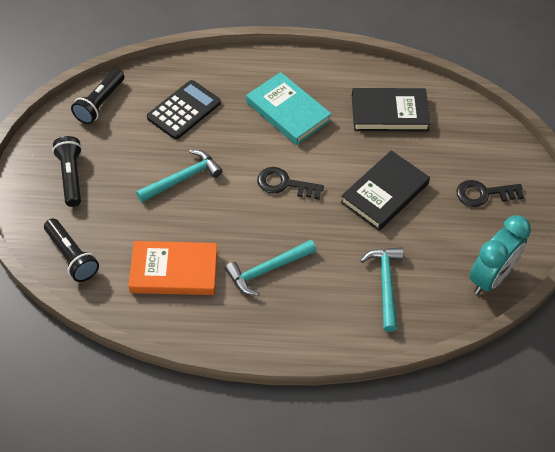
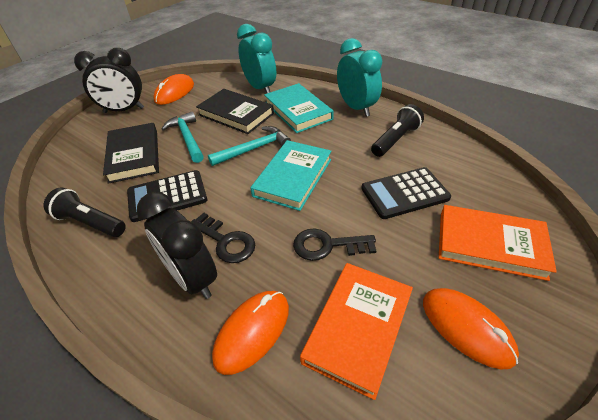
black calculator: [147,80,221,139] = 1 -> [127,170,207,222] [361,167,451,219] = 2
black clock: none = 0 -> [74,48,144,113] [137,192,217,299] = 2
black flashlight: [44,218,99,282] [52,136,82,207] [71,69,124,124] = 3 -> [44,187,126,237] [371,104,424,157] = 2
orange book: [128,241,218,295] = 1 -> [300,263,413,400] [439,205,557,281] = 2
orange mouse: none = 0 -> [153,74,194,105] [212,291,289,375] [423,288,519,370] = 3
turquoise book: [246,72,331,145] = 1 -> [251,140,331,211] [264,83,334,133] = 2
turquoise clock: [469,215,531,295] = 1 -> [237,24,276,93] [337,38,382,117] = 2
turquoise hammer: [136,150,223,202] [225,240,316,296] [360,247,404,332] = 3 -> [162,111,204,163] [208,126,291,166] = 2

